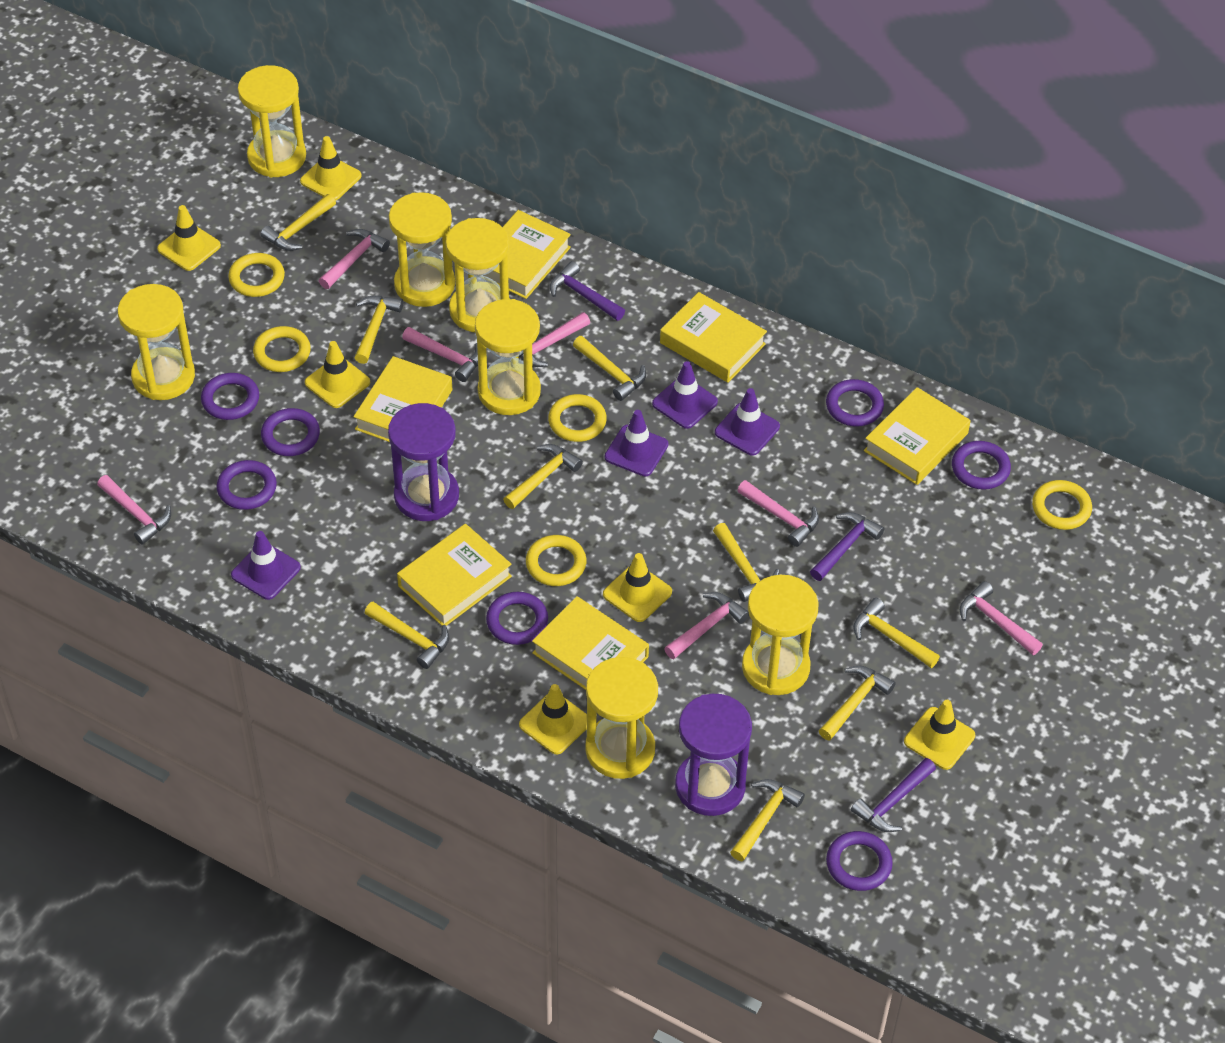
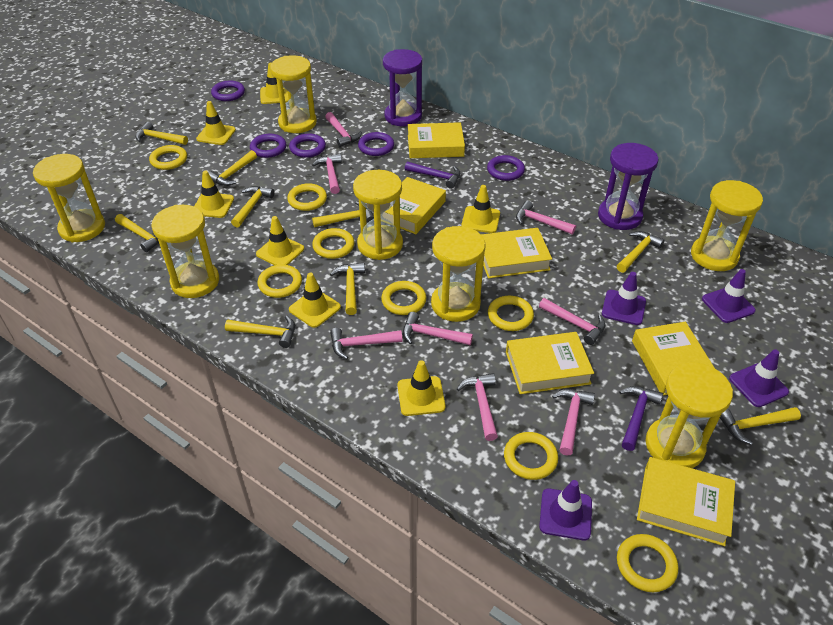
pink hammer: [97,475,171,545] [319,229,390,289] [402,327,478,382] [519,312,590,367] [664,592,749,659] [737,480,819,547] [960,581,1043,655] = 7 -> [312,154,342,194] [325,112,362,147] [330,328,403,359] [403,312,473,345] [457,373,498,441] [516,201,576,235] [539,298,606,345] [552,389,595,456] = 8
purple hammer: [550,261,625,321] [810,512,884,581] [851,758,936,832] = 3 -> [405,162,460,189] [619,386,663,451] = 2
purple ring: [201,373,259,420] [217,460,277,510] [261,408,320,456] [486,592,548,645] [826,379,884,427] [826,831,893,891] [952,441,1011,490] = 7 -> [211,81,245,101] [250,134,286,158] [289,134,326,158] [358,132,394,156] [487,155,525,181] = 5
yellow ring: [228,253,285,297] [253,326,311,372] [526,535,586,586] [548,394,607,442] [1032,480,1092,530] = 5 -> [149,145,187,170] [257,265,302,298] [287,183,327,211] [312,228,354,259] [381,281,426,315] [488,296,534,331] [504,432,558,480] [617,534,678,592] = 8
yellow traffic cone: [157,205,221,271] [300,136,362,201] [305,341,370,408] [519,684,587,754] [603,553,672,622] [904,700,975,770] = 6 -> [194,171,234,218] [196,101,236,145] [256,216,304,265] [260,63,289,104] [289,273,341,328] [397,360,445,416] [461,185,500,233] = 7

